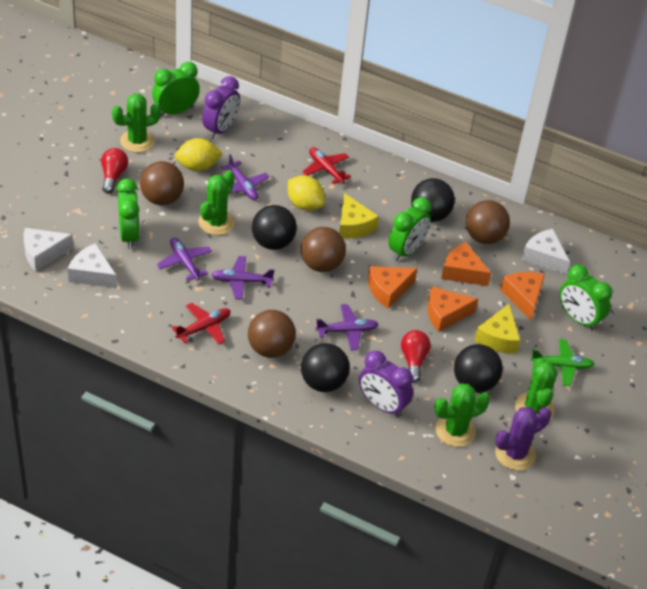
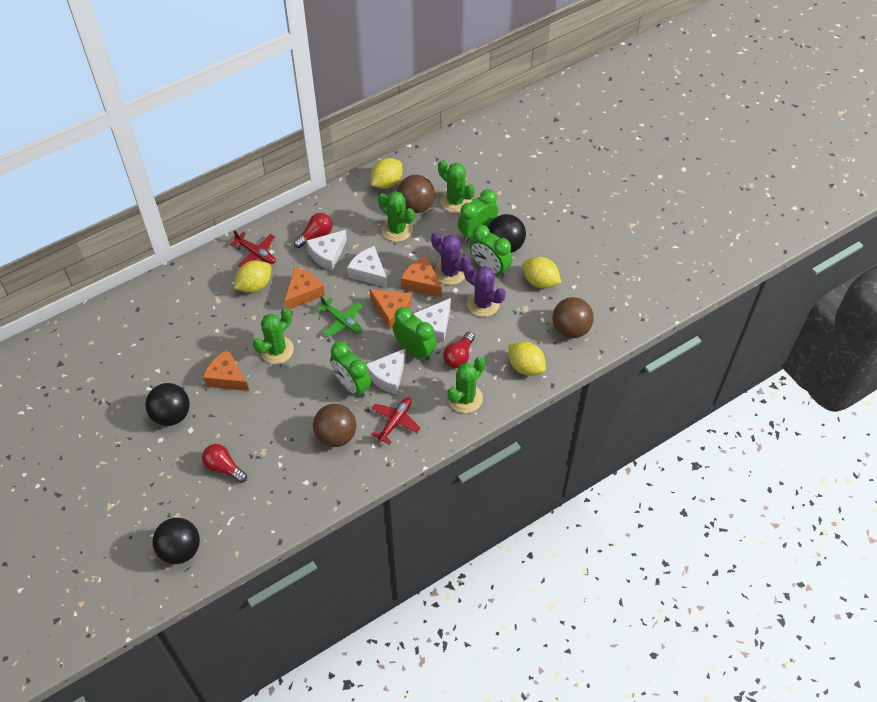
black ball: [252,205,297,250] [301,343,350,392] [411,178,455,222] [454,344,503,393] = 4 -> [145,383,190,426] [152,518,200,564] [488,214,526,253] = 3
brown ball: [140,161,184,205] [248,310,296,358] [301,227,346,272] [466,200,510,244] = 4 -> [313,404,356,447] [397,175,435,213] [553,297,594,338] = 3
purple cactus: [495,407,551,471] = 1 -> [431,232,471,285] [464,264,505,317] = 2
purple clock: [202,76,240,139] [359,351,413,417] = 2 -> none = 0
purple plane: [157,237,212,281] [212,256,275,300] [221,154,269,201] [316,304,379,350] = 4 -> none = 0
red light bulb: [101,148,128,194] [401,330,430,383] = 2 -> [202,444,247,483] [294,213,333,248] [443,332,475,368] = 3
white cheese: [24,228,74,271] [68,243,117,288] [521,229,570,275] = 3 -> [306,230,347,271] [347,246,387,288] [366,348,406,394] [413,298,451,342] = 4
yellow cheese: [339,193,379,239] [474,304,520,354] = 2 -> none = 0
yellow lemon: [175,138,223,171] [288,175,325,211] = 2 -> [234,260,271,293] [371,158,402,189] [508,342,546,376] [523,257,561,288] = 4

